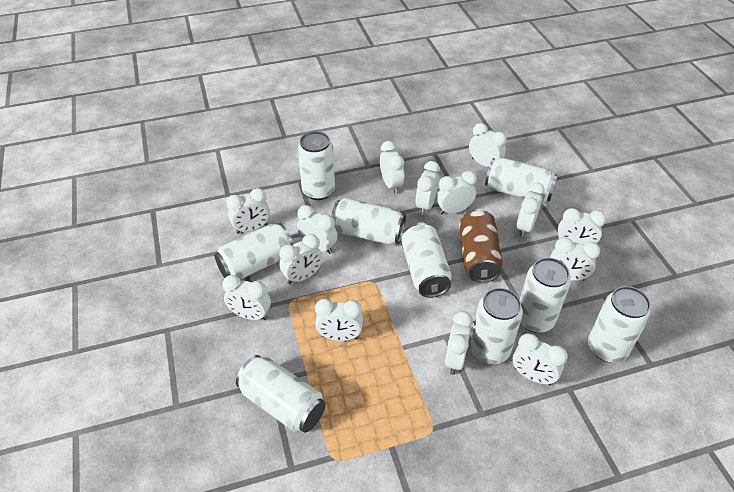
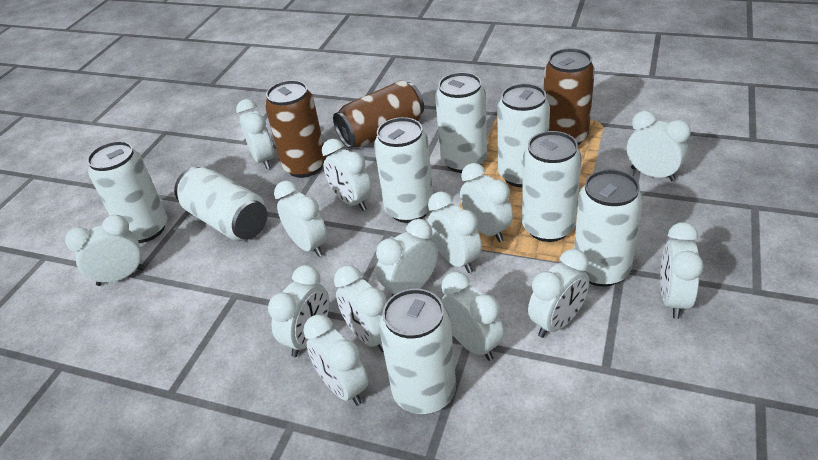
brown can: [459,209,503,283] = 1 -> [265,80,326,178] [333,80,424,148] [544,48,595,145] = 3
white can: [214,223,293,280] [236,355,326,433] [298,131,335,200] [331,198,406,245] [401,222,452,298] [470,288,523,364] [485,158,558,203] [520,258,571,333] [588,286,651,363] = 9 -> [87,141,167,243] [174,167,267,241] [374,117,433,223] [379,289,456,414] [435,72,487,173] [497,83,550,187] [522,131,582,242] [574,169,643,287] = 8

